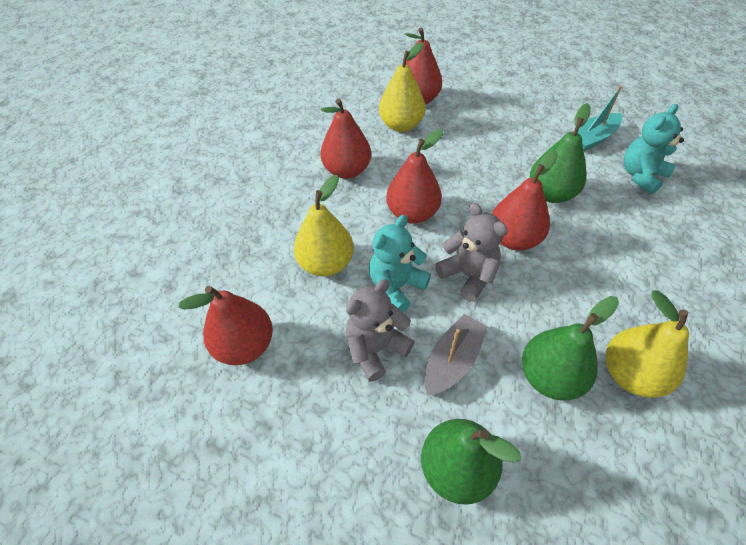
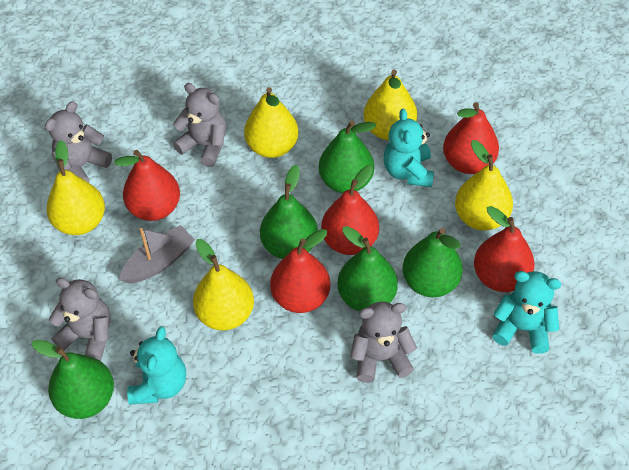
green pear: [421,419,521,505] [522,296,619,400] [530,103,591,203] = 3 -> [31,340,114,419] [260,165,318,259] [319,120,377,193] [337,226,398,311] [403,228,463,297] = 5
grey teddy bear: [346,279,415,382] [435,203,508,302] = 2 -> [45,101,112,183] [49,278,111,361] [173,83,226,167] [350,301,417,383] = 4
turquoise boat: [577,85,622,151] = 1 -> none = 0
turquoise teddy bear: [369,215,431,312] [624,104,684,194] = 2 -> [127,326,186,404] [384,108,434,187] [492,271,561,354] = 3
yellow pear: [294,175,354,277] [379,42,425,132] [606,290,689,398] = 3 -> [47,140,105,235] [193,239,254,330] [244,87,299,158] [364,70,417,140] [455,140,513,231] = 5

